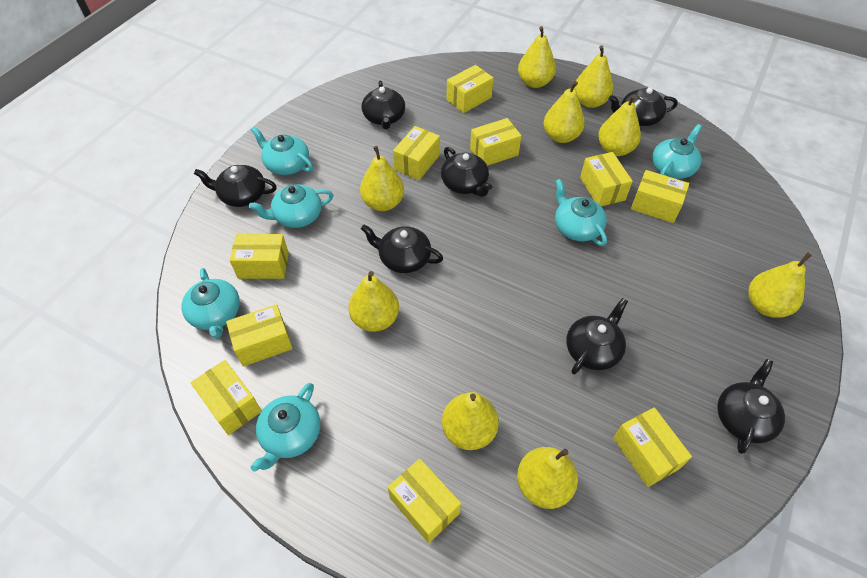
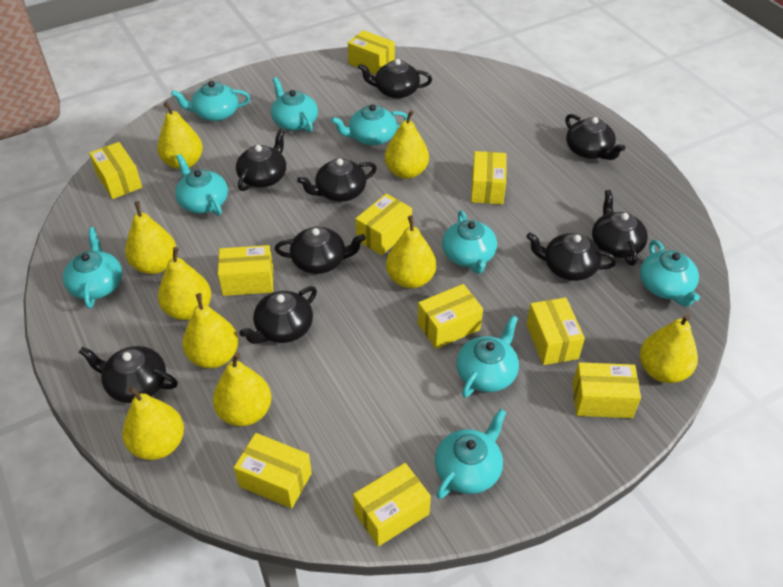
black teapot: [194,165,277,207] [361,225,443,273] [362,81,405,129] [441,147,492,197] [566,298,628,375] [609,87,678,126] [717,359,785,454] = 7 -> [79,346,178,403] [236,129,286,191] [239,286,317,344] [275,227,366,274] [297,158,377,202] [358,59,432,99] [526,233,617,281] [565,114,626,160] [592,190,648,266] = 9
turquoise teapot: [182,268,240,338] [249,184,333,228] [251,126,313,175] [251,383,320,472] [555,179,607,246] [652,124,702,179] = 6 -> [63,227,122,309] [171,81,250,121] [175,154,228,216] [271,77,318,132] [331,104,407,145] [435,409,507,499] [442,210,497,274] [457,315,519,398] [640,240,700,307] = 9

